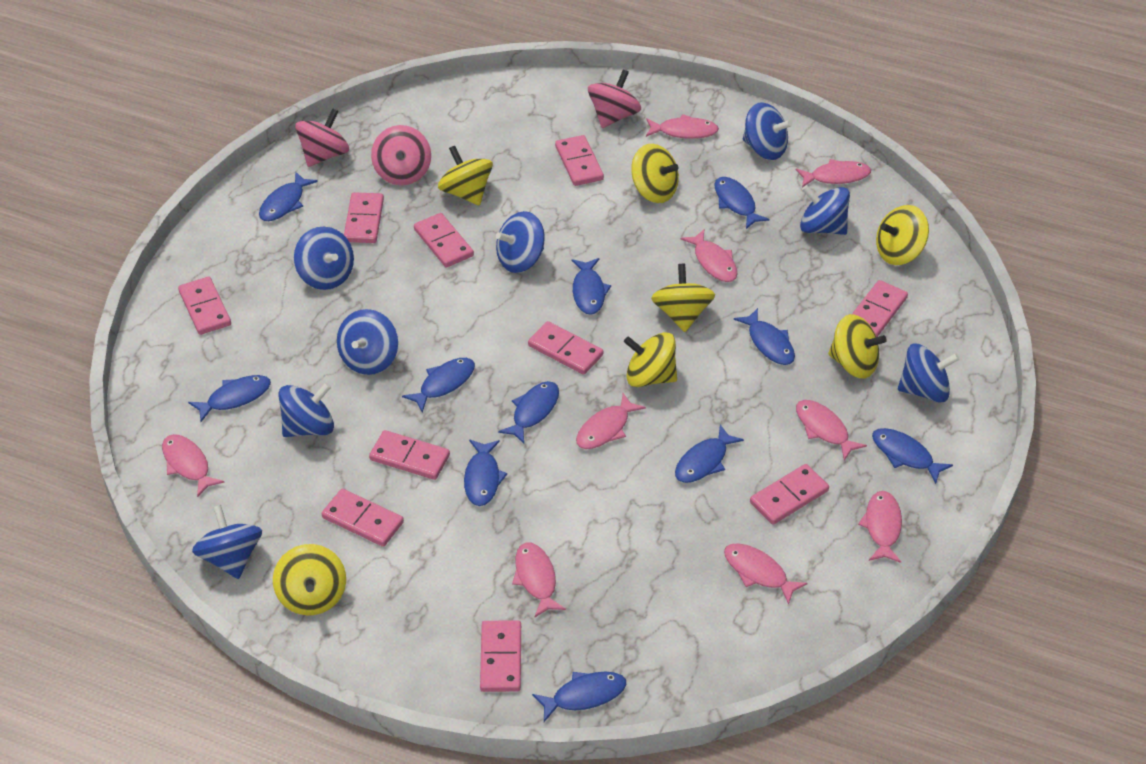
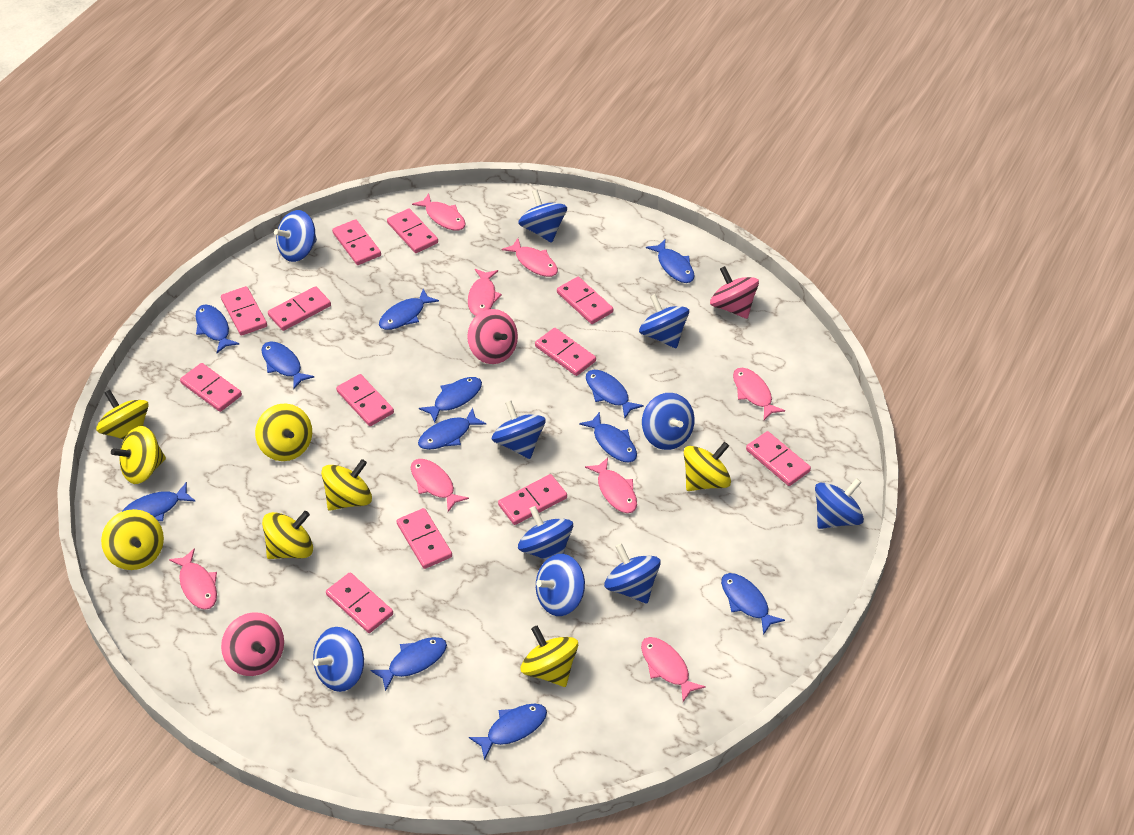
blue fish: [188,375,271,422] [259,171,318,221] [402,358,475,413] [464,440,507,506] [498,381,559,444] [532,672,626,722] [571,258,611,315] [675,425,744,483] [714,177,770,229] [734,308,795,365] [872,428,953,484] = 11 -> [122,482,196,521] [195,304,239,353] [262,341,314,389] [370,637,447,692] [379,289,439,330] [418,408,486,450] [419,377,482,423] [469,704,547,760] [579,412,637,463] [586,370,644,418] [646,240,695,283] [721,573,785,635] = 12
blue spinning top: [192,505,262,579] [279,382,334,437] [294,227,354,290] [337,309,398,375] [496,211,545,273] [743,102,792,160] [800,185,850,235] [898,344,959,402] = 8 -> [274,210,317,262] [313,627,364,692] [492,401,546,459] [518,189,567,243] [518,506,573,560] [536,554,585,616] [604,543,661,604] [639,294,689,348] [642,393,695,450] [815,478,864,529] = 10
pink domino: [178,277,231,335] [322,489,404,547] [344,192,384,243] [369,430,450,480] [414,213,474,268] [480,620,521,692] [528,321,603,375] [555,135,604,186] [750,464,829,525] [852,280,908,337] = 10 -> [180,363,242,412] [221,286,267,336] [268,286,331,331] [326,572,393,633] [332,219,381,265] [336,374,394,426] [387,208,438,253] [397,508,452,569] [498,474,567,525] [535,328,596,376] [557,277,613,324] [746,431,811,486] = 12
pink fish: [162,434,225,497] [512,543,566,618] [576,393,646,449] [646,114,719,139] [681,230,738,282] [724,543,808,605] [796,159,871,188] [796,400,867,460] [858,491,902,563] = 9 -> [169,548,217,610] [411,459,469,512] [412,193,465,230] [468,269,502,316] [502,238,558,277] [585,457,637,513] [641,637,706,702] [733,368,785,420] = 8
yellow spinning top: [273,544,346,615] [438,146,493,206] [624,332,677,387] [631,144,679,203] [651,264,715,332] [828,314,887,378] [876,205,929,265] = 7 -> [96,390,149,440] [101,509,164,570] [111,426,166,484] [255,403,312,461] [262,511,313,559] [321,459,372,511] [521,626,578,687] [684,442,731,491] = 8

